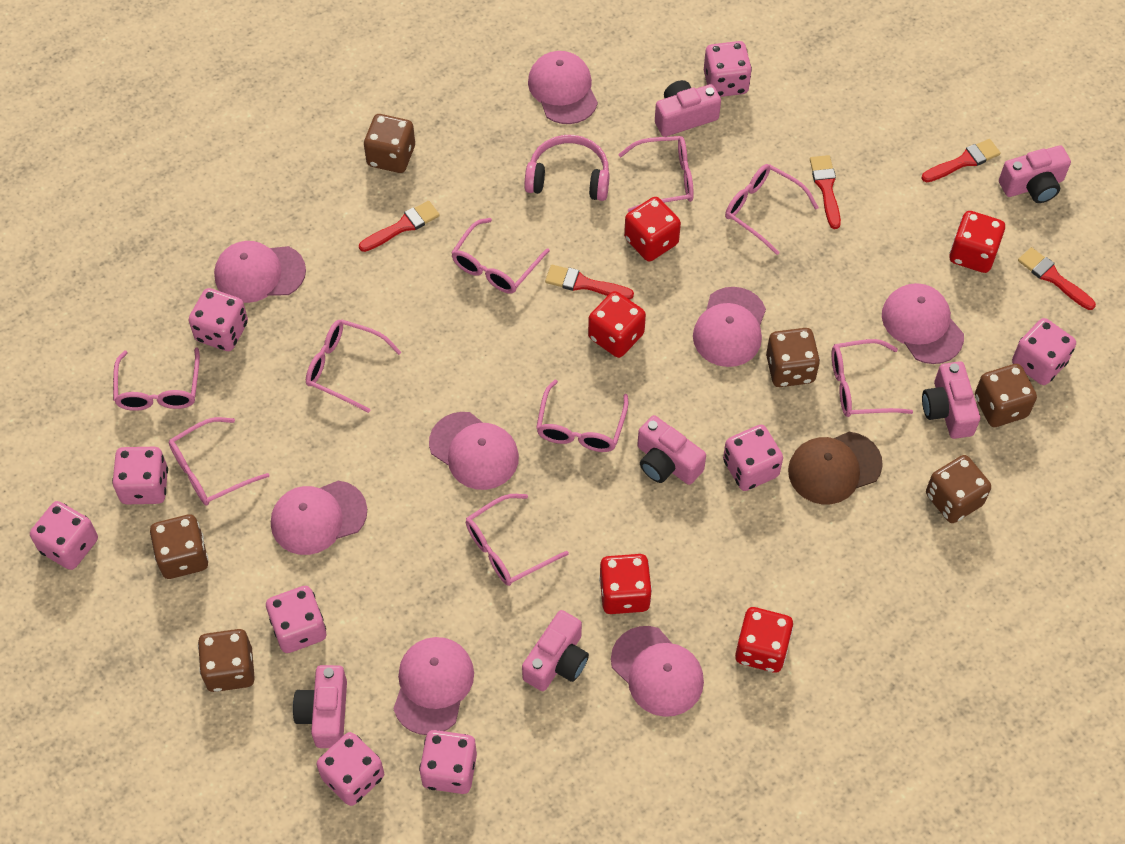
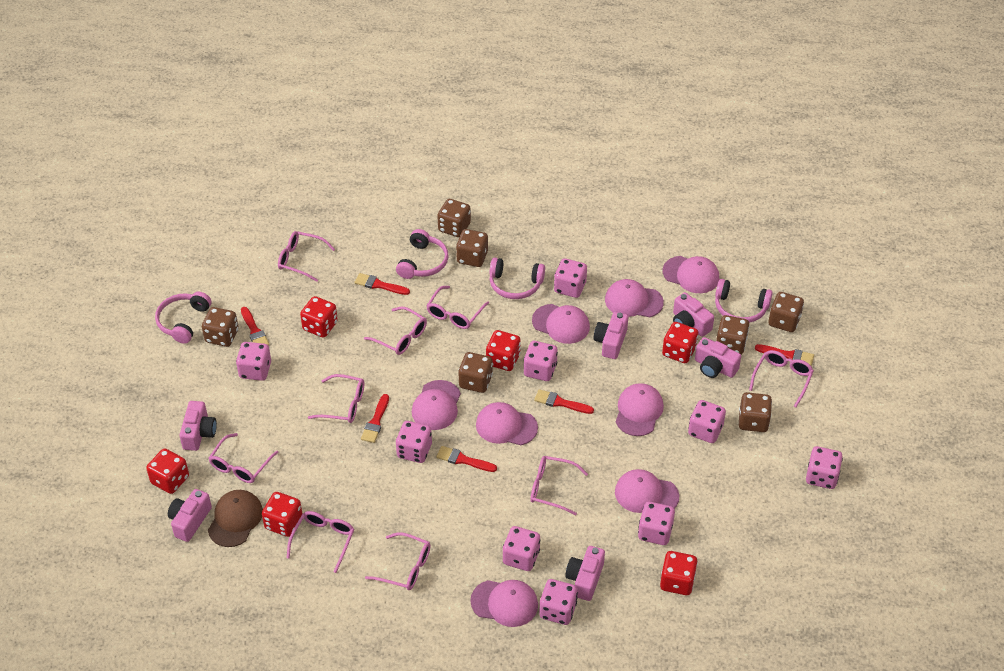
brown dice: [150,514,208,579] [198,629,255,692] [364,114,415,173] [766,328,820,387] [926,455,991,523] [975,364,1037,427] = 6 -> [202,307,239,347] [437,199,471,237] [456,229,488,267] [458,352,493,393] [716,315,749,355] [739,392,772,432] [768,292,804,332] = 7
pink headphones: [524,135,610,201] = 1 -> [155,292,211,344] [396,229,449,279] [490,257,545,299] [715,279,773,323] = 4
red brush: [359,201,440,252] [545,265,634,300] [810,155,841,229] [921,139,1001,182] [1018,247,1096,310] = 5 -> [241,307,269,346] [354,273,410,295] [361,394,389,443] [436,446,497,472] [534,389,594,414] [755,344,814,366] = 6
red dice: [588,291,646,358] [599,554,652,614] [624,197,681,261] [735,607,793,673] [950,211,1005,273] = 5 -> [146,448,189,494] [262,492,303,537] [300,296,338,338] [486,330,521,371] [660,551,698,595] [662,322,698,363] = 6

